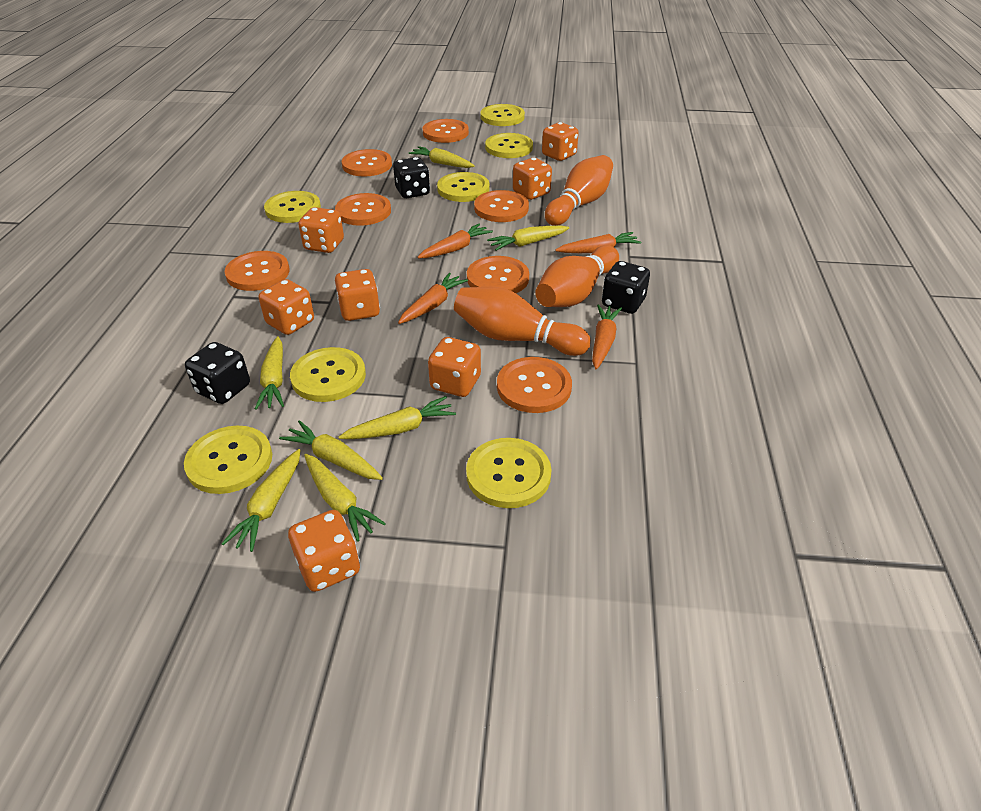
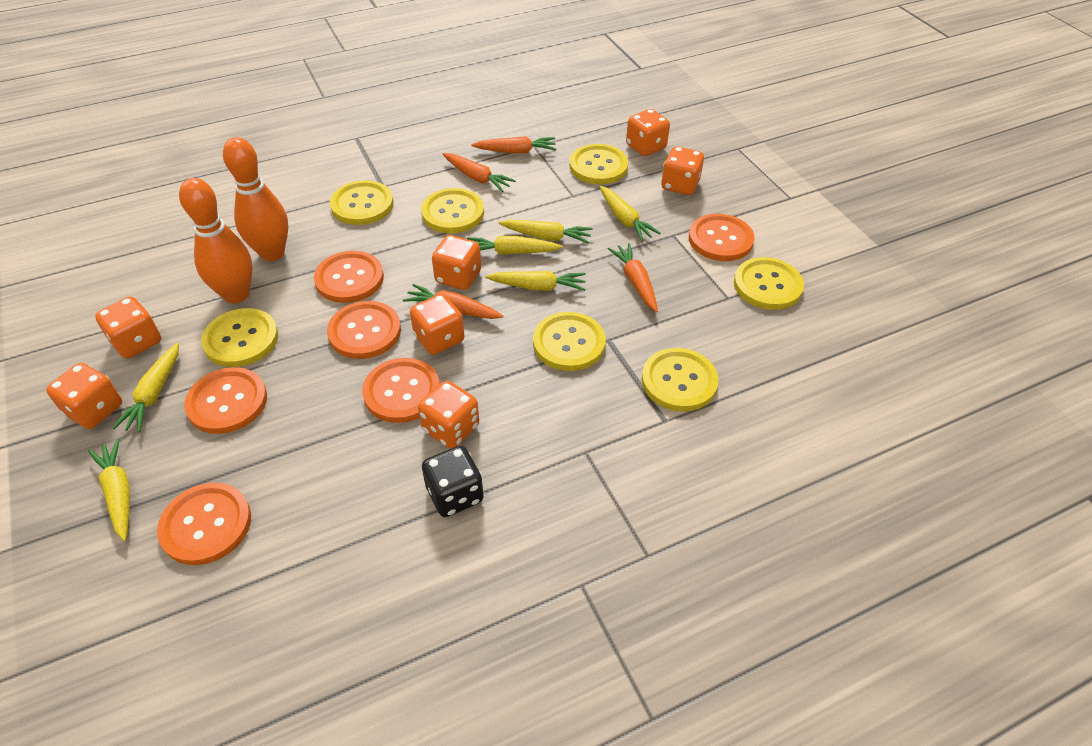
black dice: [185,342,250,404] [393,157,430,198] [602,261,650,314] = 3 -> [422,446,484,517] = 1
orange bowling pin: [454,287,591,356] [535,245,619,307] [545,155,613,226] = 3 -> [179,178,253,304] [223,137,288,261] = 2
orange button: [225,251,290,291] [335,193,391,226] [342,149,392,176] [423,119,469,143] [467,256,529,293] [474,190,529,222] [497,357,572,413] = 7 -> [157,483,251,565] [184,367,267,434] [314,251,384,303] [327,301,401,359] [362,358,440,423] [689,214,754,261] = 6
yellow carrot: [221,449,301,552] [255,336,284,410] [279,420,383,480] [304,454,386,542] [339,396,456,439] [409,146,475,168] [487,226,569,251] = 7 -> [88,438,130,541] [112,343,179,432] [467,236,563,255] [485,271,586,291] [498,220,593,244] [600,186,661,242] = 6

